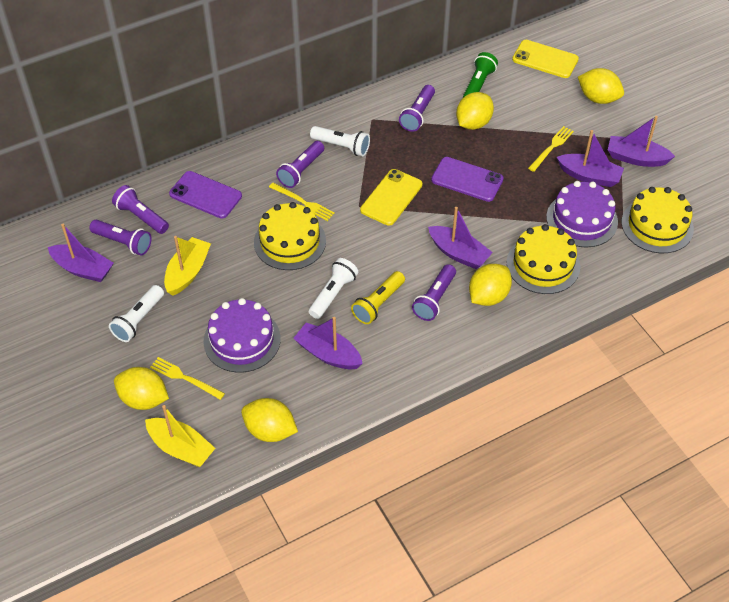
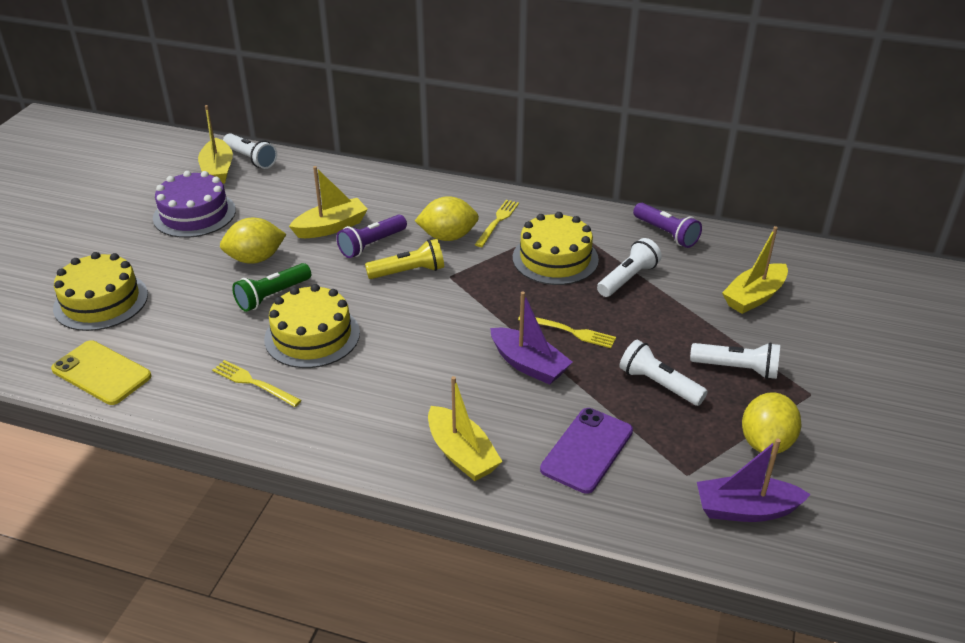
purple boat: [48,224,114,282] [293,317,363,369] [428,207,493,269] [557,130,624,187] [608,116,675,167] = 5 -> [490,291,573,385] [697,438,811,522] = 2
purple cake: [203,298,281,373] [546,181,618,247] = 2 -> [153,171,236,238] = 1
purple flashlight: [89,220,151,255] [112,185,169,234] [276,141,324,188] [399,85,435,132] [412,264,456,321] = 5 -> [336,215,407,258] [633,203,702,248] = 2
purple phone: [169,171,242,219] [431,157,504,202] = 2 -> [540,408,633,494] = 1
white flashlight: [109,285,164,342] [309,258,358,319] [310,126,370,156] = 3 -> [223,133,277,169] [597,238,662,297] [620,339,708,406] [690,342,780,379] = 4
yellow boat: [145,405,215,467] [164,236,211,296] = 2 -> [198,105,233,184] [289,166,368,238] [428,376,503,481] [722,226,788,314] = 4
yellow lemon: [114,367,169,410] [241,398,298,442] [456,92,494,130] [469,264,512,306] [578,68,624,104] = 5 -> [220,218,286,264] [415,196,479,241] [742,392,802,454] = 3
yellow phone: [360,169,422,226] [512,40,579,78] = 2 -> [51,340,152,405] = 1

